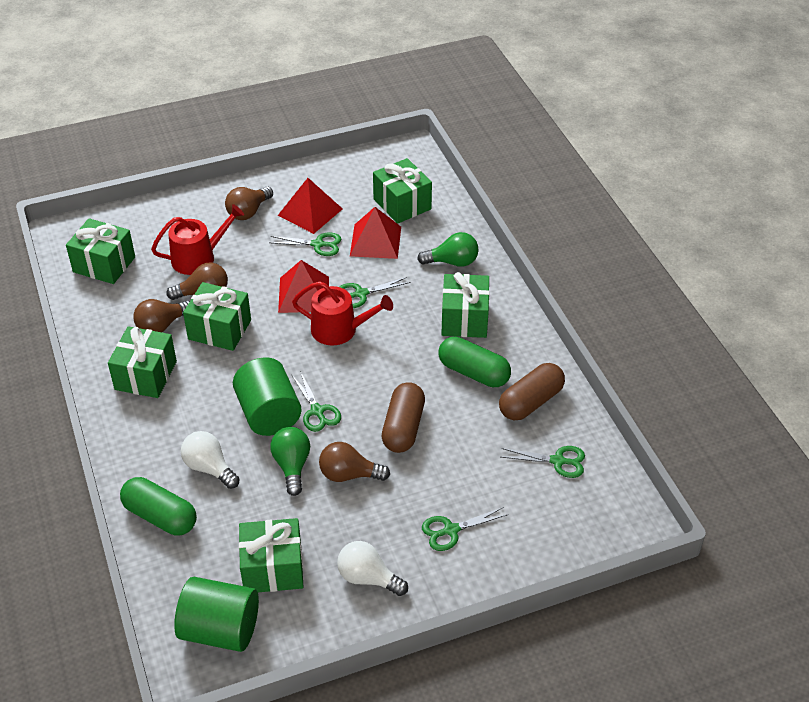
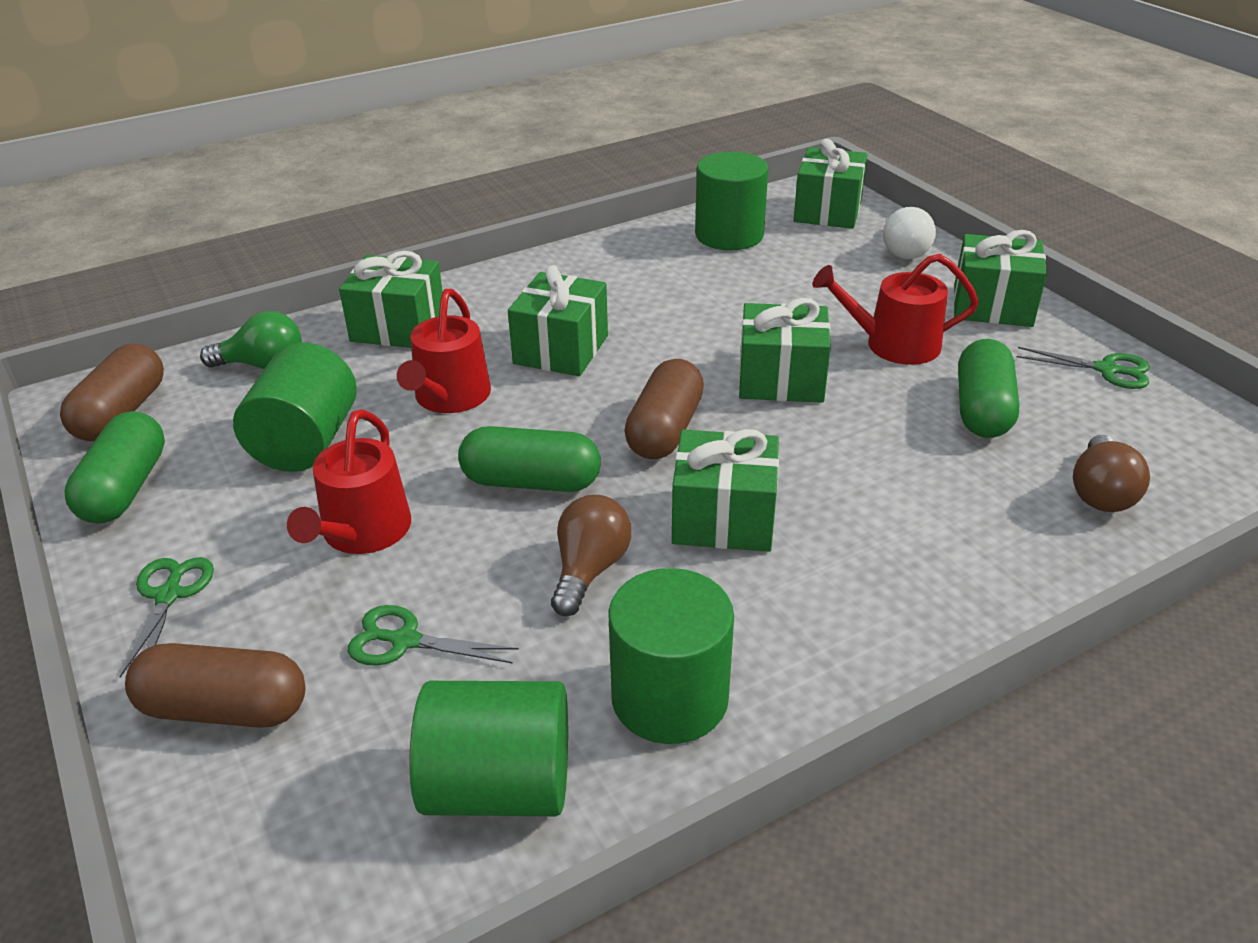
brown capsule: [382,382,425,453] [499,363,565,420] = 2 -> [60,344,164,441] [125,643,305,728] [624,359,704,459] = 3
brown light bulb: [133,299,190,332] [166,263,228,300] [225,186,273,220] [319,442,390,482] = 4 -> [551,495,631,616] [1073,435,1150,512] = 2
green capsule: [120,477,197,535] [438,337,511,387] = 2 -> [64,411,165,524] [458,426,601,492] [958,339,1019,438] = 3
green cylinder: [174,577,259,652] [233,357,301,436] = 2 -> [233,342,357,472] [410,681,568,816] [608,568,734,744] [695,152,769,250] = 4
green light bulb: [270,427,310,496] [417,232,479,267] = 2 -> [200,311,302,369] = 1
green scissors: [269,232,341,256] [292,371,341,432] [339,277,410,308] [422,507,509,551] [501,446,585,478] = 5 -> [120,557,214,678] [348,605,519,666] [1016,347,1150,389] = 3
red pyramid: [278,178,343,234] [278,260,329,313] [350,207,401,259] = 3 -> none = 0
red watering can: [151,204,244,275] [292,281,393,346] = 2 -> [287,410,411,554] [397,289,491,413] [812,254,979,365] = 3
white light bulb: [181,431,240,489] [337,541,408,596] = 2 -> [883,207,936,259] = 1

